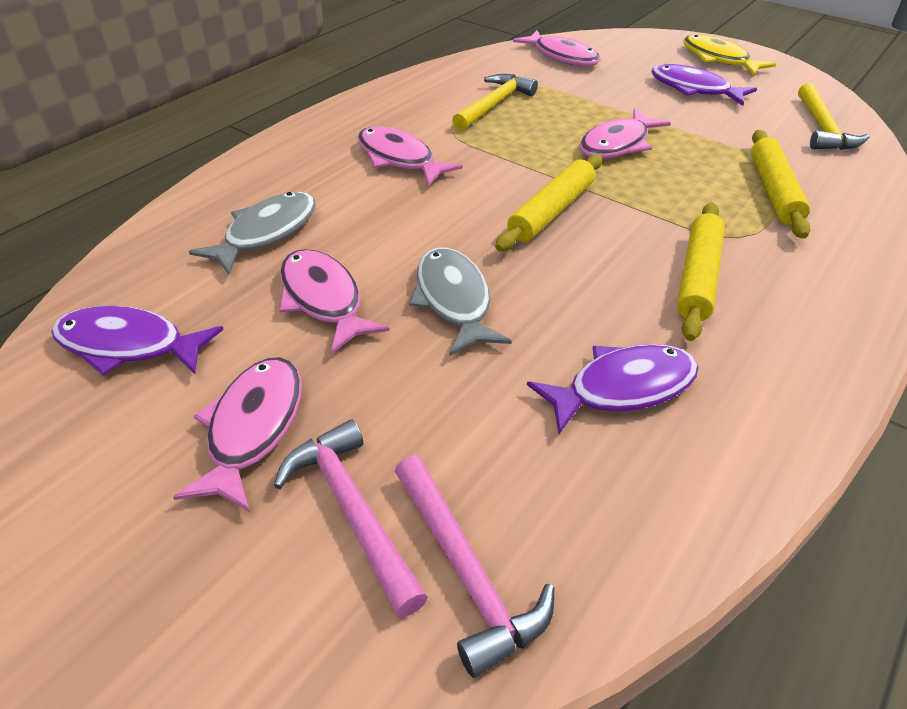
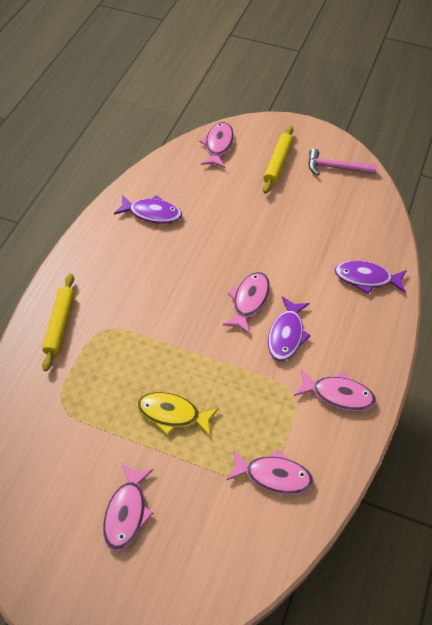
grey fish: [189,192,316,274] [409,248,512,356] = 2 -> none = 0
pink hammer: [274,419,428,618] [395,455,554,678] = 2 -> [308,149,377,176] = 1
yellow hammer: [452,74,538,131] [798,83,869,150] = 2 -> none = 0
yellow rolling pin: [495,154,602,251] [677,203,725,341] [751,130,811,239] = 3 -> [42,273,75,371] [263,126,293,194] = 2

